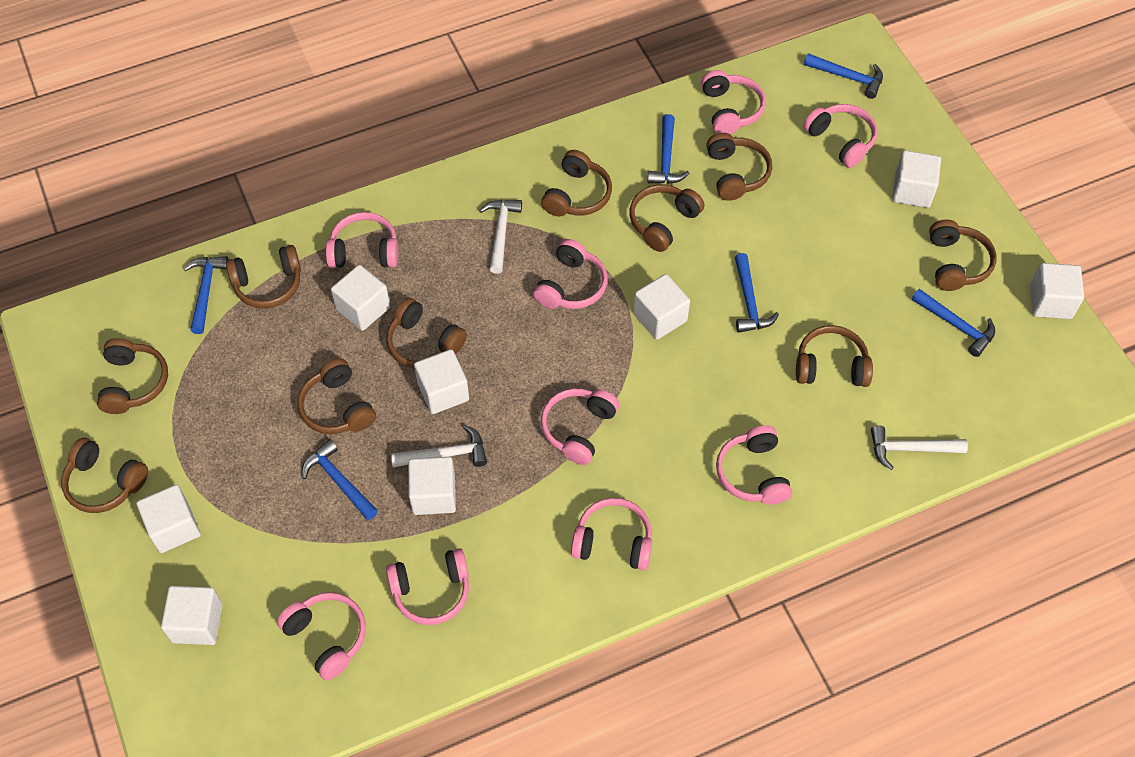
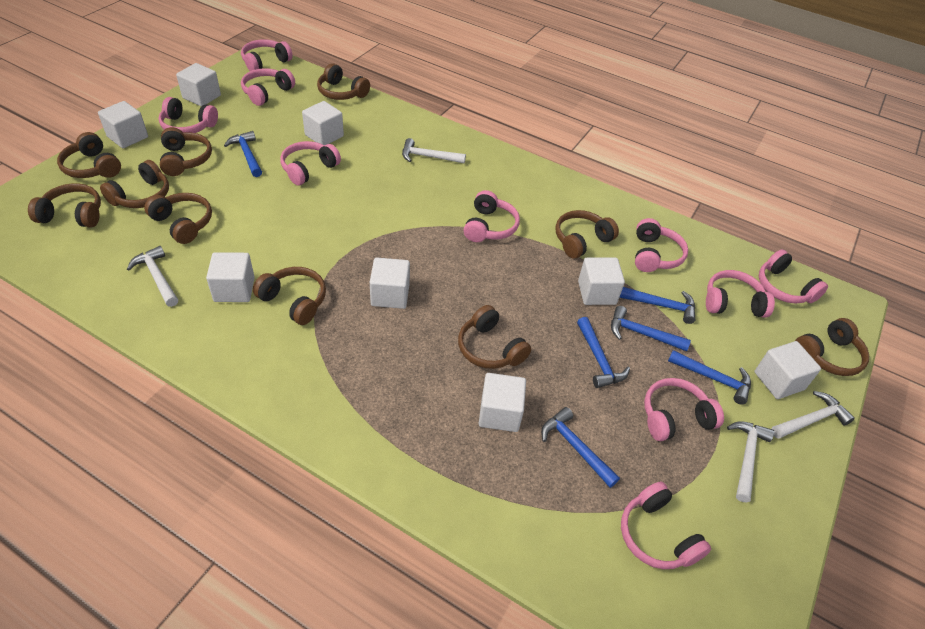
pink headphones: [277,592,366,681] [326,212,398,268] [386,548,469,625] [533,239,608,309] [541,388,619,465] [571,498,652,570] [701,70,766,134] [716,425,792,505] [803,104,877,168] = 9 -> [159,97,218,133] [241,39,293,71] [241,68,295,106] [280,141,341,185] [464,190,520,242] [621,482,711,569] [635,218,688,272] [644,378,724,441] [706,270,775,318] [759,250,828,304] = 10
white hammer: [391,425,487,468] [479,200,522,274] [871,425,968,470] = 3 -> [127,246,178,307] [402,138,466,163] [727,421,774,502] [772,391,855,439] = 4

